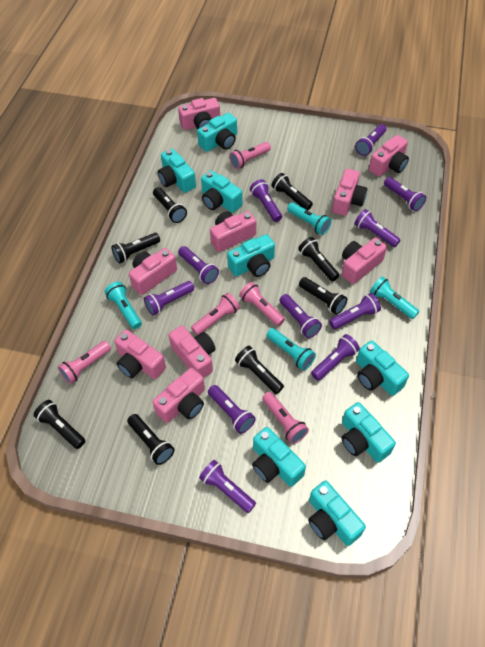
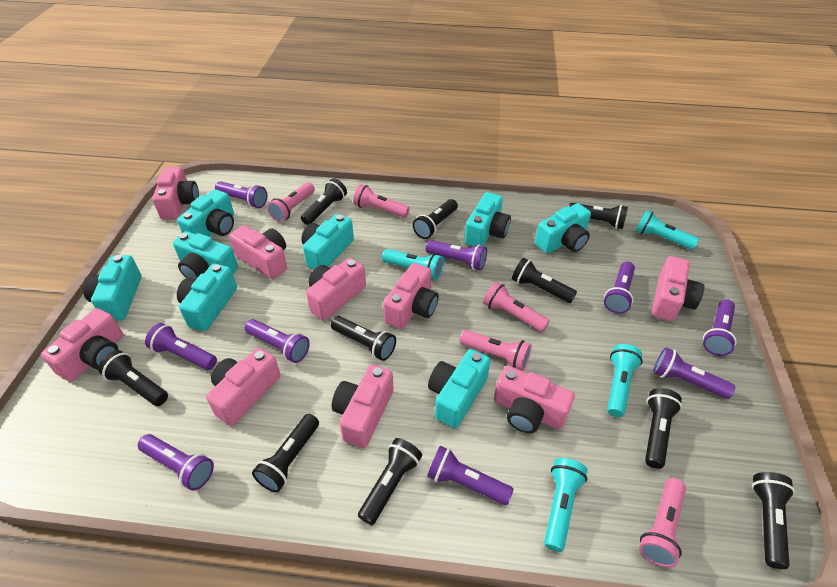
black flashlight: [34,400,85,449] [111,233,160,263] [127,414,174,465] [153,187,187,223] [235,346,284,394] [271,173,313,210] [298,237,339,281] [299,277,347,315] = 8 -> [98,350,168,406] [252,414,319,492] [301,179,347,225] [331,316,396,361] [358,438,422,525] [413,199,458,239] [512,258,577,303] [569,203,628,229] [645,388,682,469] [752,472,795,569] = 10
purple flashlight: [144,281,194,316] [178,246,219,284] [199,460,256,513] [208,385,256,434] [250,179,282,222] [279,294,322,338] [311,334,360,381] [329,293,381,329] [354,209,400,247] [355,124,386,156] [384,177,426,211] = 11 -> [138,434,214,491] [145,323,217,370] [215,181,267,208] [245,319,310,363] [426,240,487,271] [427,446,513,505] [604,262,635,314] [653,347,735,399] [703,299,737,356] = 9

